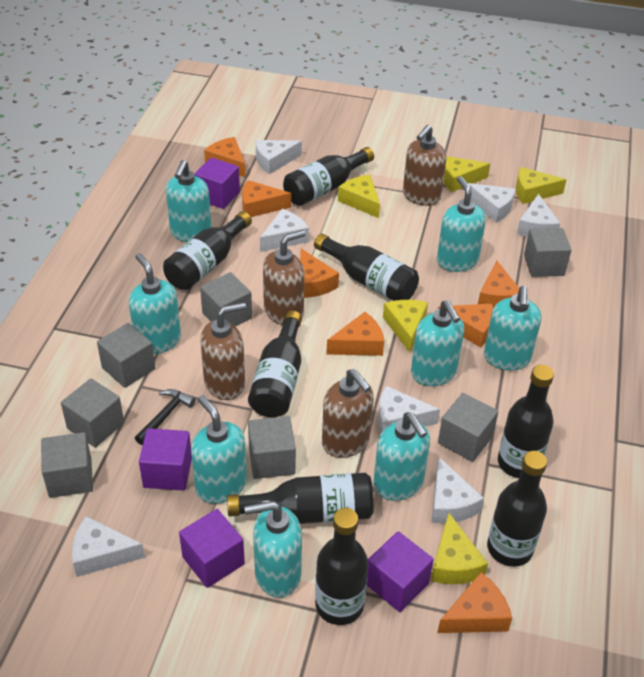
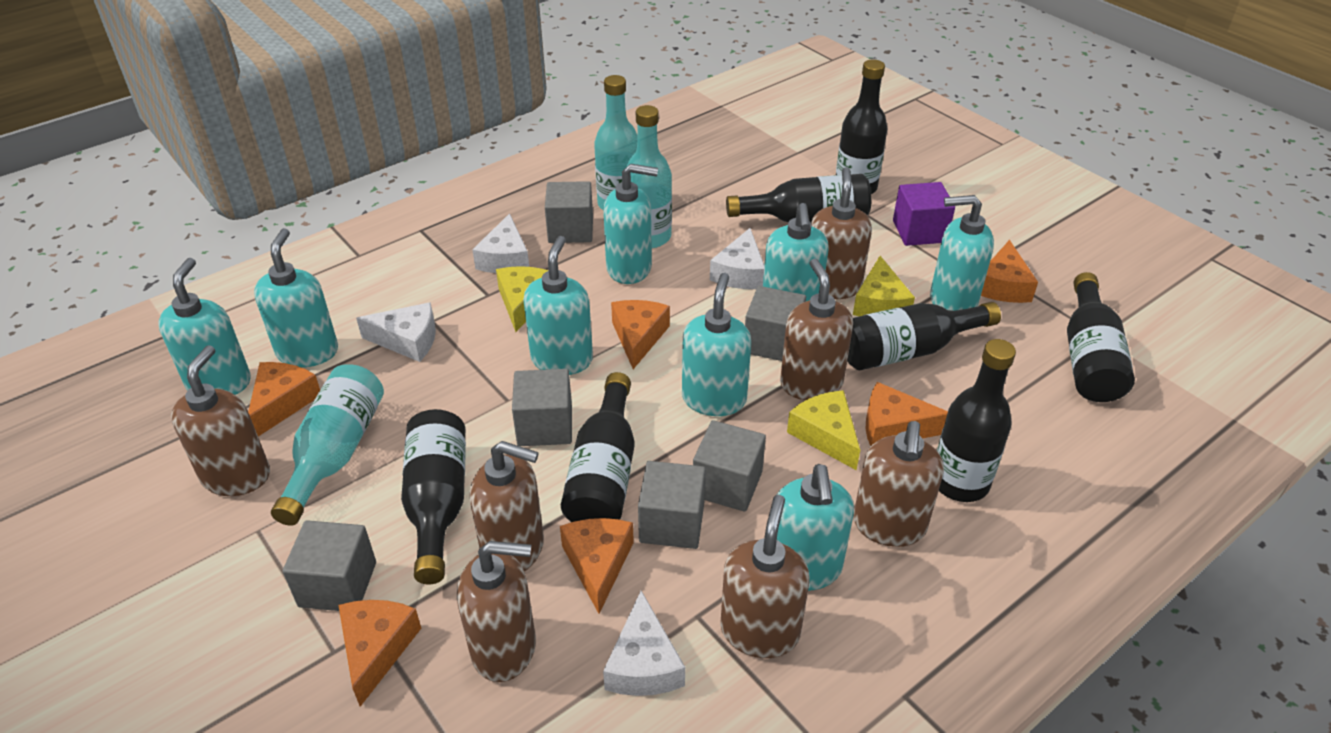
black bottle: [163,211,252,290] [227,473,374,524] [248,311,302,417] [283,147,374,206] [314,234,419,301] [315,508,368,625] [487,451,547,567] [498,365,554,478] = 8 -> [401,409,466,585] [561,372,635,522] [726,174,872,222] [836,59,887,194] [847,302,1001,370] [937,339,1016,502] [1067,272,1135,402] = 7
black hammer: [135,389,196,445] = 1 -> none = 0
brown soap dispenser: [200,302,246,400] [263,230,306,325] [322,369,373,458] [403,125,446,206] = 4 -> [171,345,270,496] [457,541,536,682] [470,441,544,571] [720,495,810,658] [780,259,853,400] [811,167,872,299] [853,421,944,547] = 7
grey cube: [41,432,93,498] [61,378,124,447] [97,323,155,388] [200,272,252,327] [248,416,296,479] [438,393,498,462] [524,228,571,277] = 7 -> [283,520,376,611] [512,369,572,446] [545,181,593,243] [638,461,706,549] [693,420,766,512] [745,286,806,361] = 6
orange cheese: [204,137,246,177] [242,180,291,217] [300,249,339,298] [326,312,384,356] [437,572,512,633] [438,304,493,347] [478,261,519,308] = 7 -> [248,362,320,437] [339,600,421,707] [560,518,634,614] [611,300,670,369] [866,382,948,446] [981,240,1038,303] = 6
purple cube: [139,428,192,491] [179,509,245,588] [194,157,240,209] [367,531,434,612] = 4 -> [893,182,955,246] = 1
turquoise bottle: none = 0 -> [271,364,384,526] [594,75,638,210] [627,105,672,248] = 3
white cheese: [72,516,145,577] [256,140,302,175] [260,209,309,252] [378,386,440,434] [431,457,484,523] [468,183,515,223] [517,194,560,237] = 7 -> [356,302,436,362] [472,213,529,273] [603,591,685,696] [710,228,765,289] = 4
yellow cheese: [338,175,380,218] [383,300,428,353] [431,513,488,584] [443,156,490,192] [516,167,567,204] = 5 -> [496,266,549,332] [787,390,860,470] [853,256,915,316] = 3

